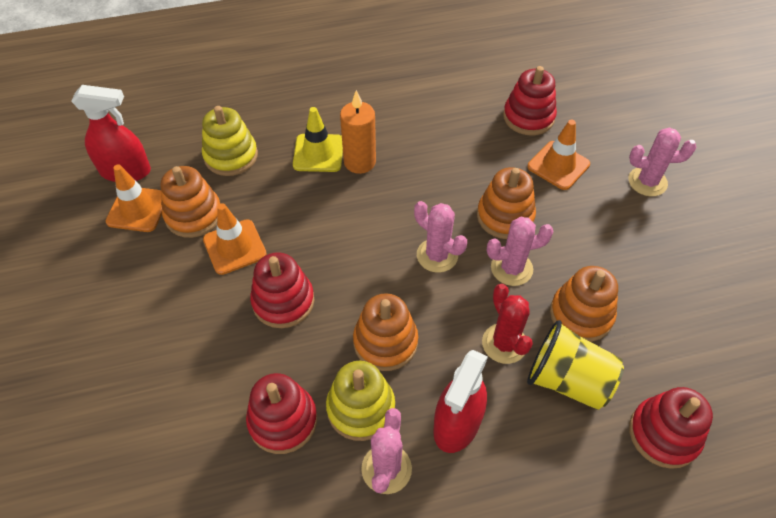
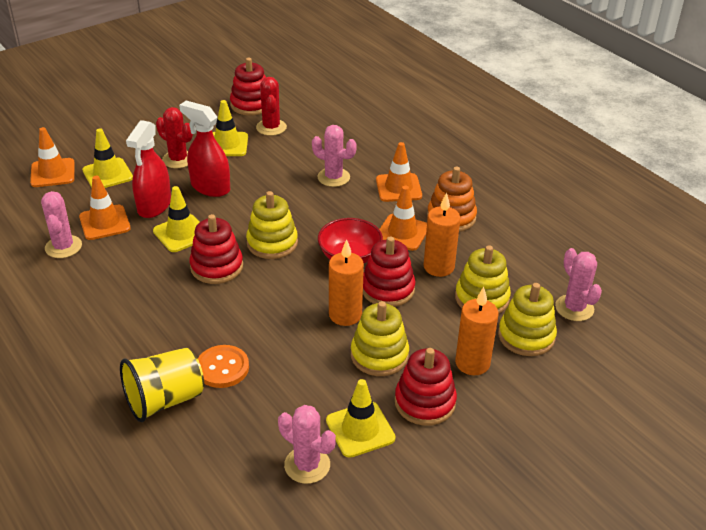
orange button: none = 0 -> [198,345,249,388] = 1
orange candle: [340,90,376,174] = 1 -> [329,239,364,326] [424,192,460,277] [455,287,499,375] = 3
orange stacking toy: [160,166,220,238] [353,293,418,371] [477,167,536,239] [550,266,618,342] = 4 -> [427,167,477,232] = 1
orange traffic cone: [106,164,162,232] [203,203,267,275] [527,120,590,190] = 3 -> [30,127,75,187] [79,176,131,240] [376,142,422,202] [379,186,427,251] = 4
red bowl: none = 0 -> [318,218,383,263] = 1
red cactus: [482,284,533,364] = 1 -> [156,107,193,168] [256,77,287,136] = 2
yellow stacking toy: [202,106,258,176] [326,361,395,441] = 2 -> [246,191,298,259] [351,301,409,376] [455,245,511,314] [498,283,557,356] = 4
yellow traffic cone: [293,107,343,172] = 1 -> [82,128,133,188] [153,186,200,252] [213,100,248,156] [326,379,396,458] = 4

